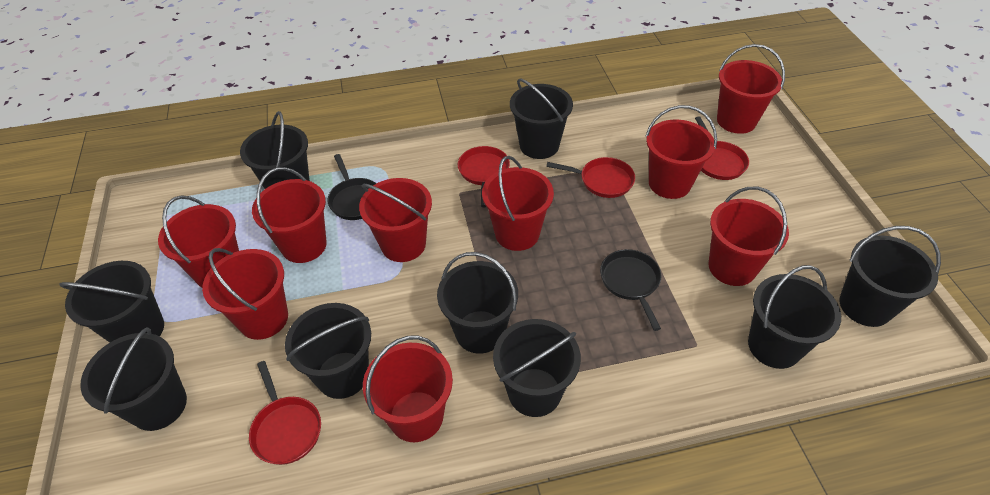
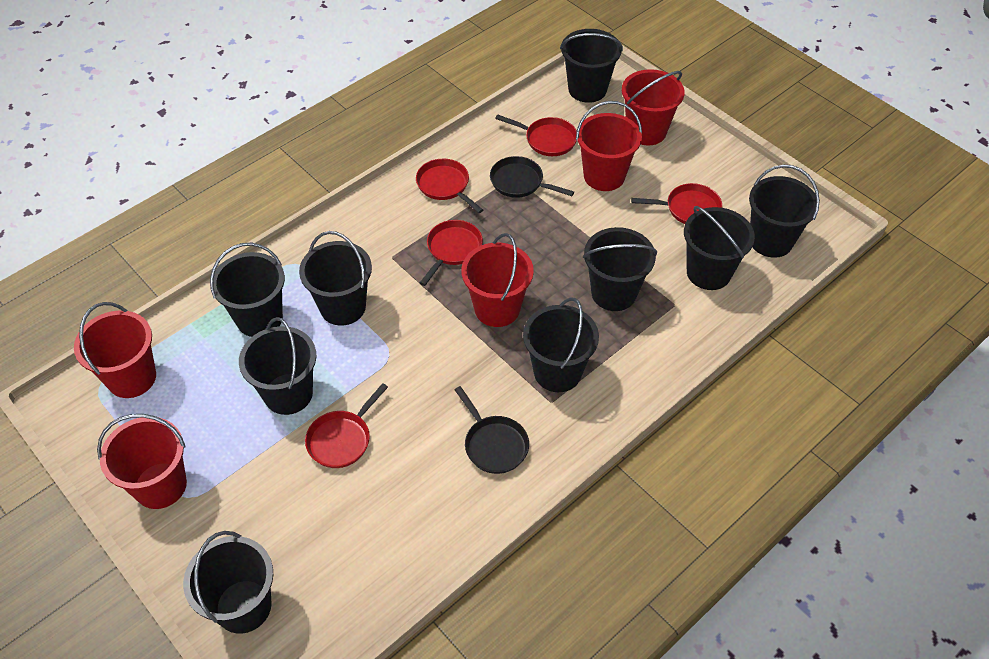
red bucket: [158,195,239,288] [202,248,288,340] [252,167,327,263] [359,178,432,262] [363,335,453,442] [482,156,554,251] [645,105,717,199] [708,187,789,286] [717,44,785,134] = 9 -> [74,302,156,398] [97,414,187,509] [461,233,534,327] [576,101,642,191] [622,69,685,146] = 5
red pan: [249,361,321,465] [458,146,510,207] [546,157,635,198] [695,116,749,180] = 4 -> [305,383,388,468] [416,159,483,213] [420,220,483,286] [495,114,577,156] [631,183,722,224] = 5

